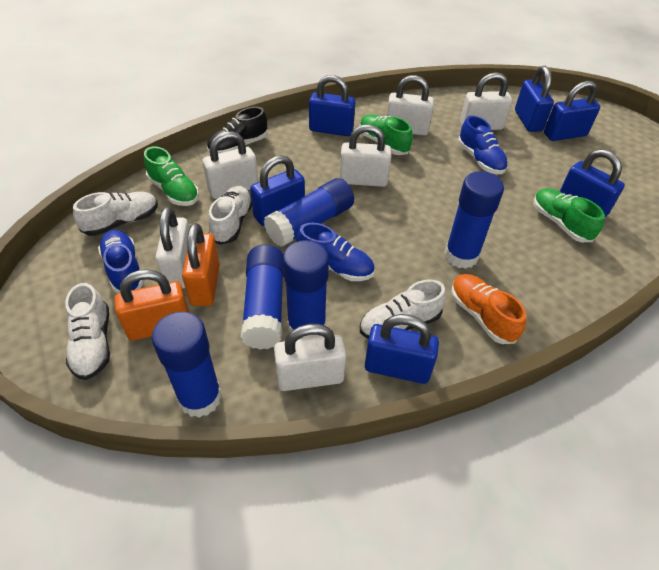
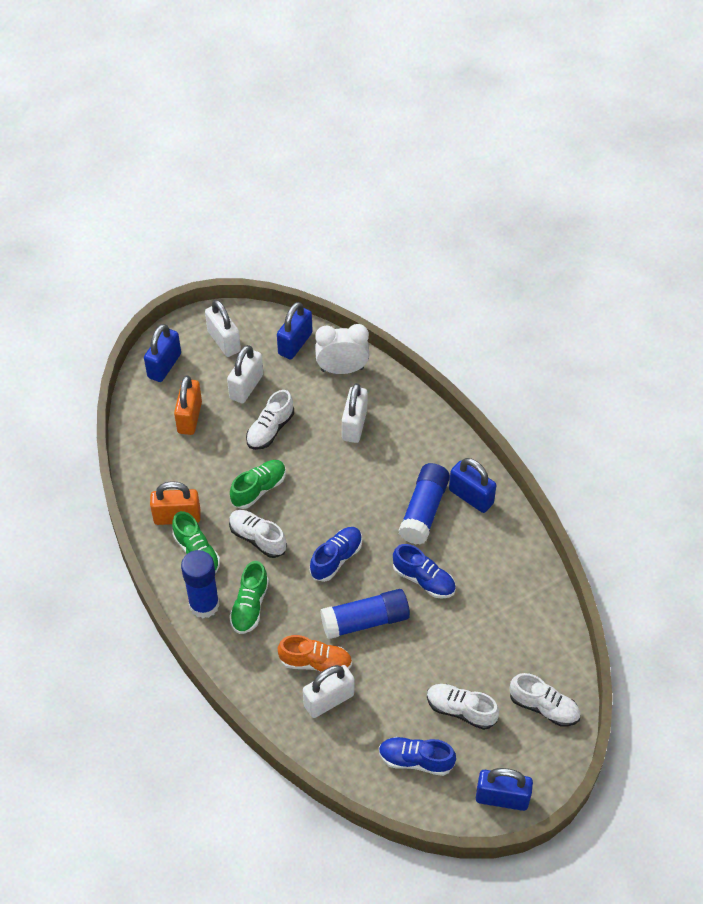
black shoe: [207,107,268,154] = 1 -> none = 0
blue glue stick: [152,312,222,418] [241,245,284,350] [264,178,354,247] [283,240,329,340] [445,171,504,269] = 5 -> [181,550,220,618] [320,589,410,639] [398,463,450,545] = 3
blue padlock: [250,155,305,226] [309,75,355,136] [365,314,439,384] [515,66,554,132] [544,81,600,141] [560,149,625,218] = 6 -> [144,324,181,382] [277,302,312,360] [449,458,497,513] [476,768,533,811] = 4
white clock: none = 0 -> [315,324,369,374] = 1
white padlock: [155,207,189,289] [202,131,258,199] [274,324,346,391] [340,124,391,187] [387,75,434,136] [460,72,512,130] = 6 -> [205,300,241,357] [227,345,263,403] [303,665,354,718] [342,383,368,443] = 4

